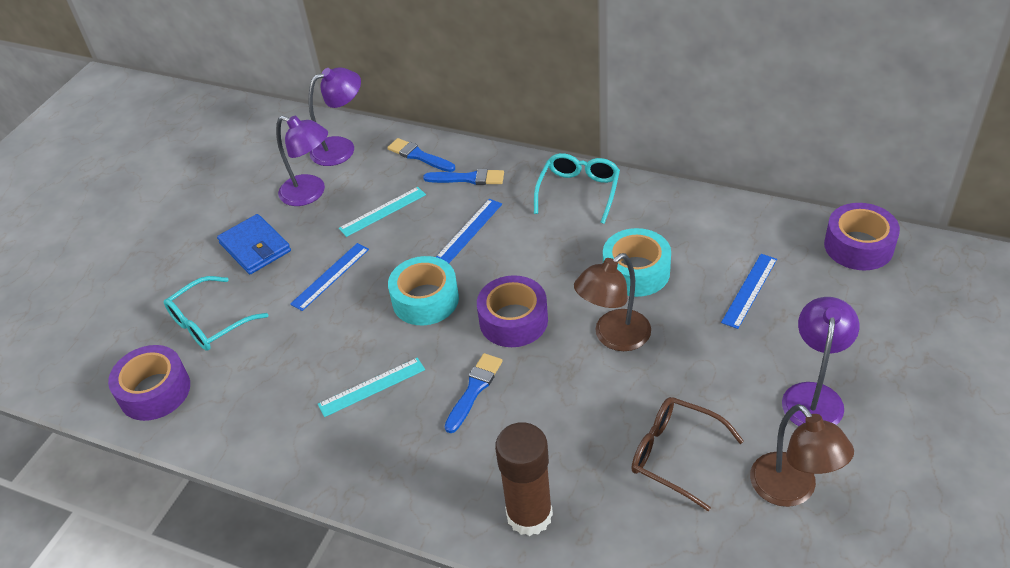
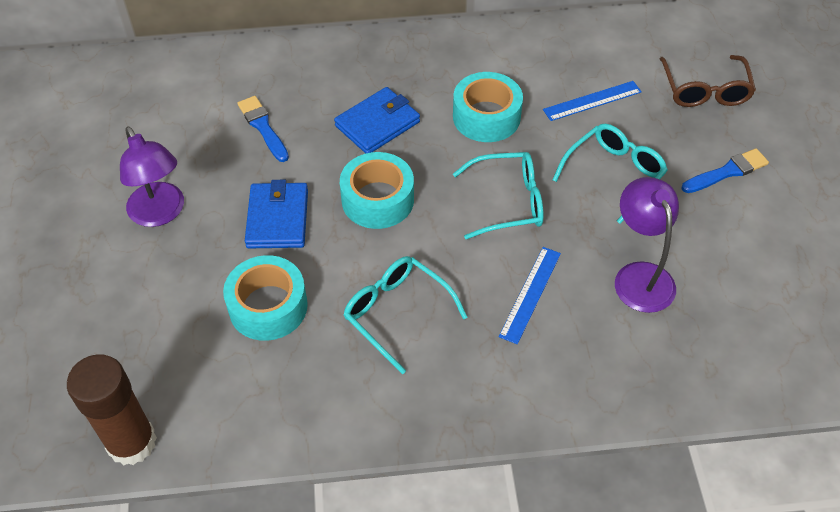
blue brush: [387,138,455,172] [423,169,504,185] [444,353,502,433] = 3 -> [237,96,289,162] [682,148,769,193] = 2
blue ruler: [290,243,369,311] [436,199,502,263] [721,254,777,329] = 3 -> [499,247,561,344] [543,81,642,121] = 2
blue wallet: [217,214,291,274] = 1 -> [245,180,308,248] [334,87,420,153] = 2
brown lamp: [574,253,651,351] [750,404,854,507] = 2 -> none = 0
purple lamp: [276,116,328,206] [309,67,361,166] [782,297,859,426] = 3 -> [120,126,184,227] [615,177,679,313] = 2
purple tape: [108,345,190,421] [477,275,548,347] [824,203,900,270] = 3 -> none = 0
turquoise glasses: [164,276,268,351] [534,153,620,224] = 2 -> [343,256,468,374] [453,152,544,239] [552,124,668,224] = 3
turquoise ruler: [318,358,425,417] [339,187,426,237] = 2 -> none = 0
turquoise tape: [388,256,459,325] [603,228,671,297] = 2 -> [223,255,308,341] [340,152,414,229] [453,72,523,142] = 3

